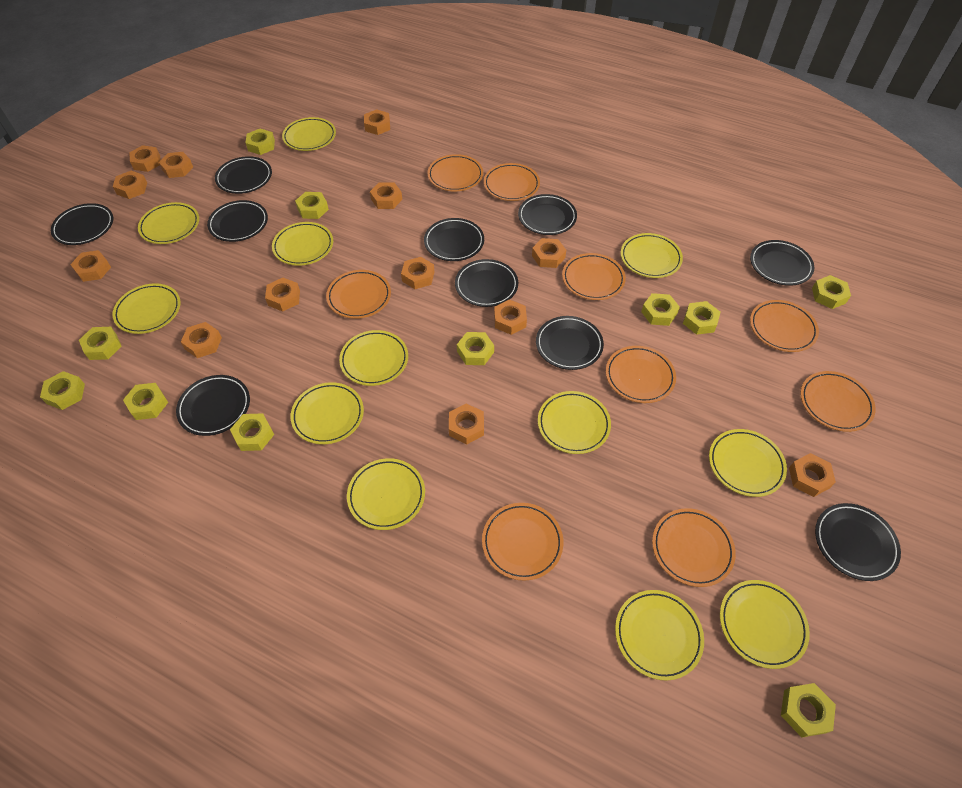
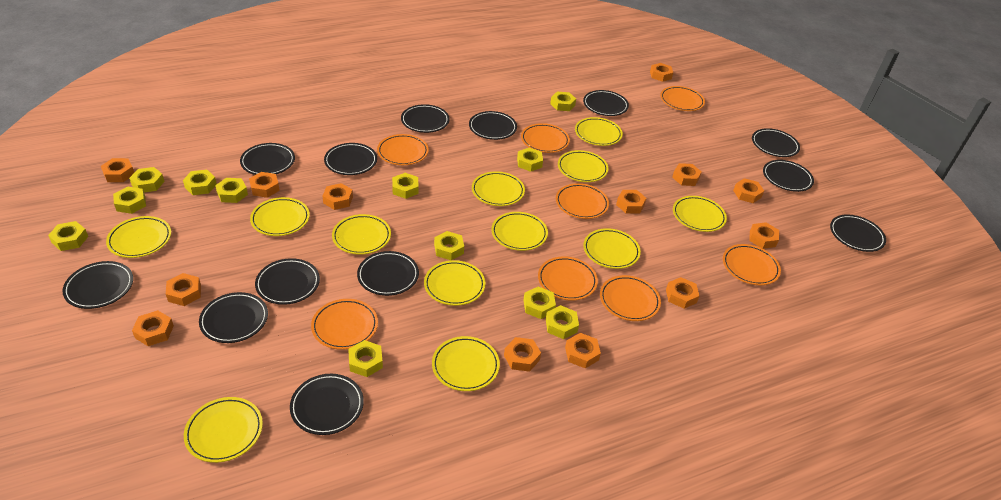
black plate: [51,203,113,245] [176,375,250,436] [207,200,268,242] [215,156,272,194] [424,218,484,261] [455,259,518,307] [518,194,577,235] [536,316,604,370] [750,240,814,286] [815,503,901,581] = 10 -> [62,261,133,309] [199,292,268,343] [240,143,295,175] [255,258,320,305] [290,374,364,435] [324,143,377,175] [357,251,419,296] [401,104,450,133] [469,111,517,140] [583,90,629,116] [752,128,800,157] [763,160,814,192] [830,214,886,252] = 13
orange plate: [326,270,391,319] [427,154,483,191] [482,503,563,581] [484,163,540,201] [562,253,626,300] [606,346,676,403] [652,508,736,587] [750,300,819,352] [800,371,876,432] = 9 -> [311,299,378,350] [377,134,429,165] [521,123,570,153] [538,256,598,301] [556,183,609,219] [600,275,661,321] [660,86,705,111] [723,244,781,285] = 8
yellow nut: [40,371,85,410] [79,327,121,360] [123,383,168,420] [230,414,274,451] [245,129,275,155] [295,192,329,219] [457,332,494,365] [641,293,680,326] [683,301,720,335] [781,683,836,737] [812,275,851,309] = 11 -> [48,221,88,251] [113,187,146,214] [129,167,165,192] [183,170,217,195] [215,178,248,203] [348,340,383,377] [392,173,419,199] [434,231,464,260] [517,148,543,172] [523,287,556,319] [546,305,579,339] [550,92,576,111] = 12

